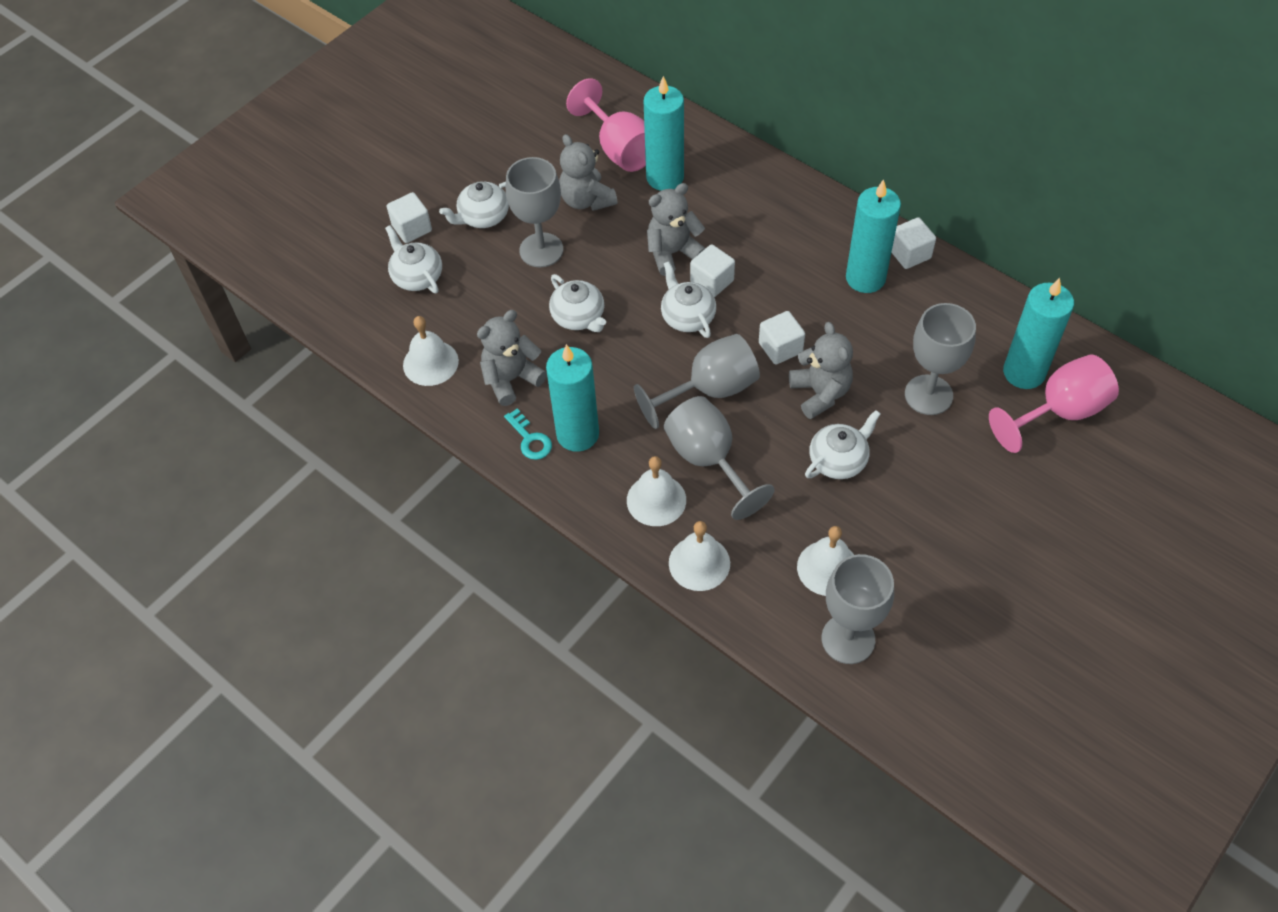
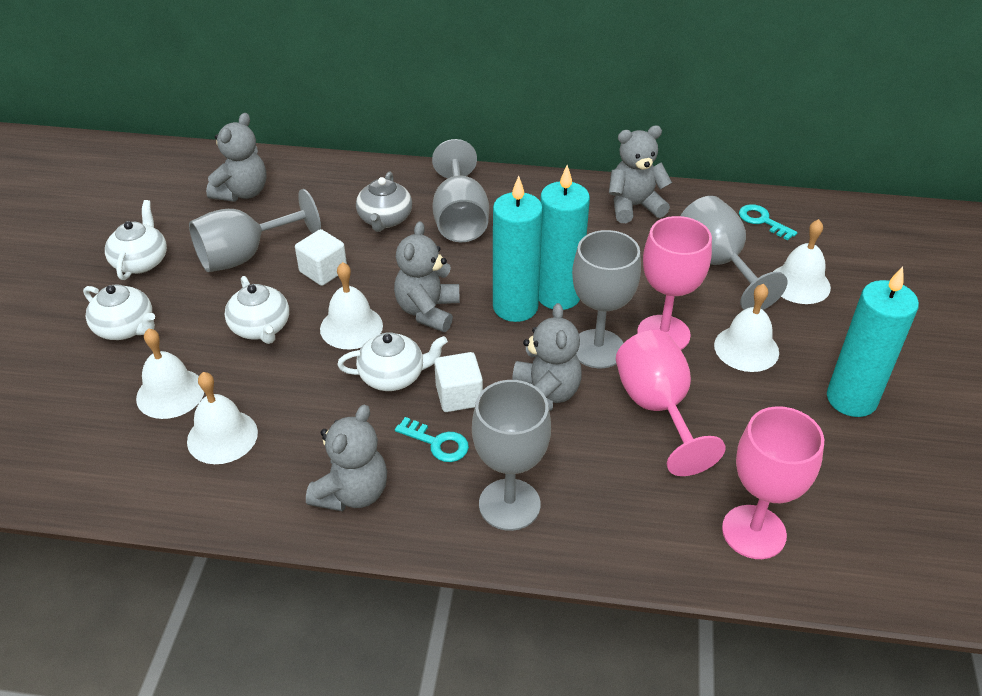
grey teapot: none = 0 -> [356,172,412,232] = 1
grey teddy bear: [477,310,547,406] [559,134,618,211] [647,183,706,276] [789,322,853,419] = 4 -> [206,113,267,202] [306,404,387,511] [394,221,460,332] [512,303,582,411] [609,126,672,223] = 5
pink goblet: [566,78,646,172] [989,355,1119,453] = 2 -> [616,330,726,476] [637,216,712,350] [722,406,824,559] = 3
turquoise candle: [546,344,599,452] [644,76,684,191] [846,179,901,293] [1003,278,1074,389] = 4 -> [493,176,543,322] [539,165,590,310] [827,266,919,417] = 3
turquoise key: [504,409,552,460] = 1 -> [395,417,469,462] [739,204,797,241] = 2
white bell: [403,316,459,386] [627,456,686,526] [669,521,730,591] [797,526,854,596] = 4 -> [136,328,204,419] [187,372,258,464] [320,262,383,349] [714,284,779,372] [773,219,831,304] = 5
white cube: [387,192,432,243] [690,245,735,297] [759,311,805,365] [891,217,936,269] = 4 -> [295,229,347,286] [434,352,483,412] = 2
white teapot: [385,225,442,293] [439,181,509,228] [549,274,606,332] [661,261,716,338] [805,410,881,479] = 5 -> [83,284,155,340] [105,200,167,280] [225,276,289,344] [337,332,448,391] = 4

